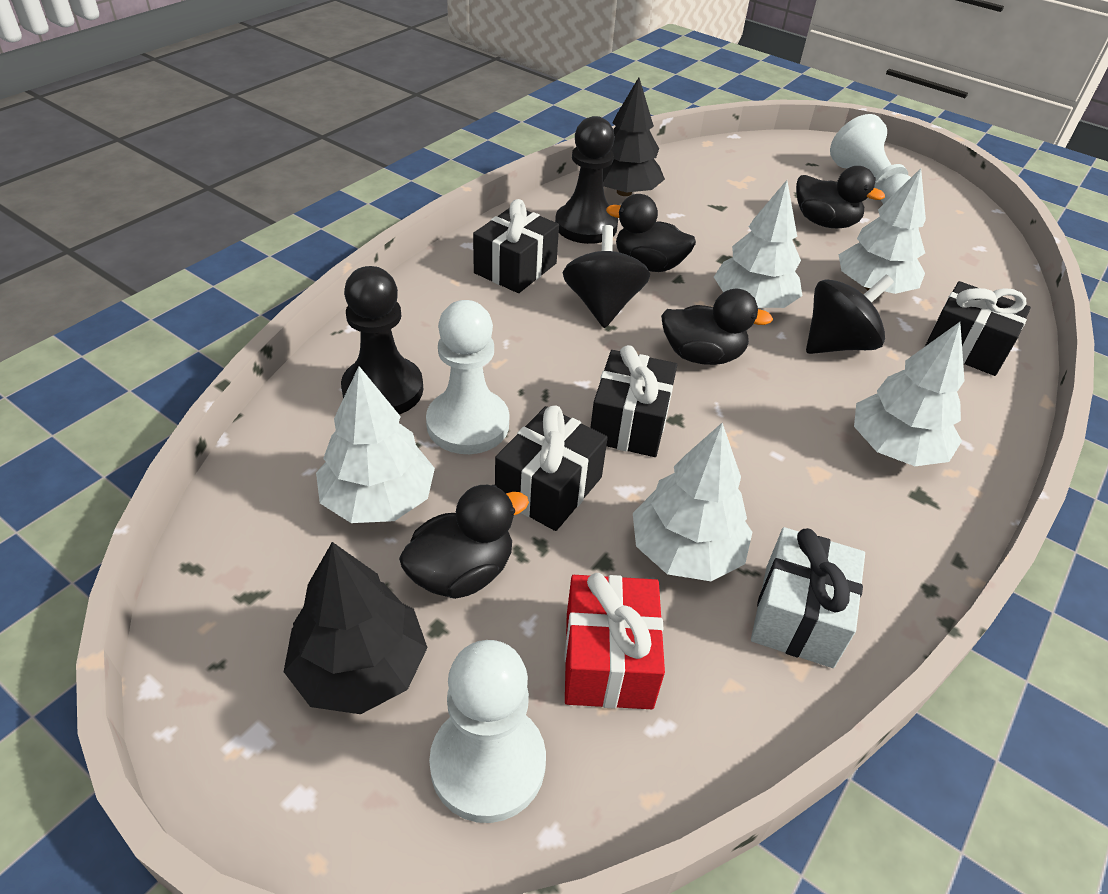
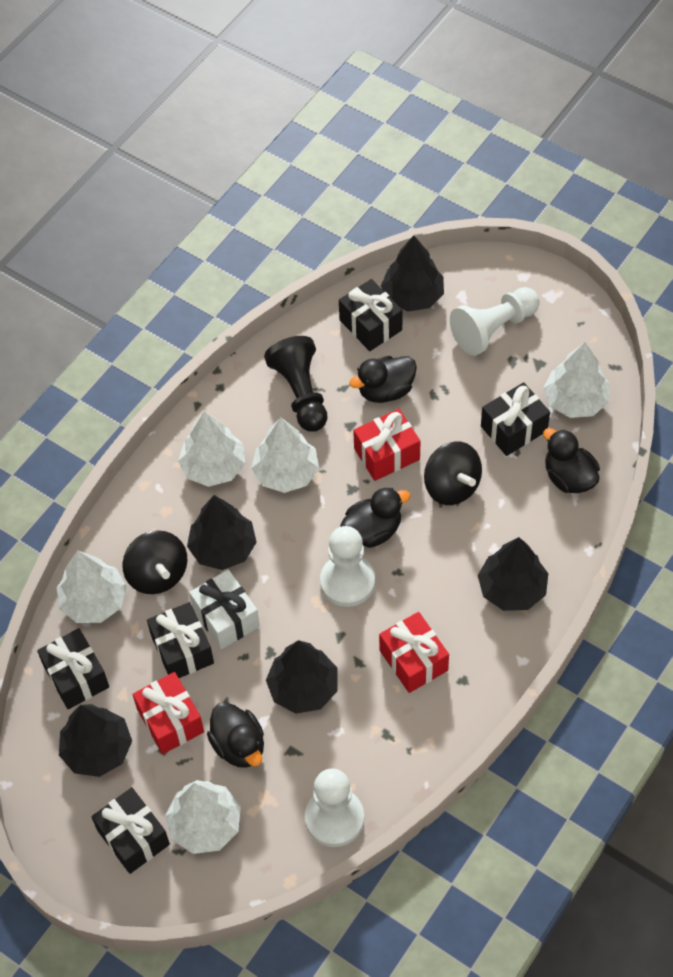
black gift: [473,199,559,293] [495,406,608,531] [590,345,677,457] [925,281,1031,376] = 4 -> [37,628,109,709] [91,787,170,874] [147,602,214,678] [339,279,402,351] [481,382,550,456] = 5
black pawn: [341,266,423,415] [555,116,618,244] = 2 -> [264,336,327,432] = 1
black tree: [284,542,428,714] [603,77,665,196] = 2 -> [59,704,132,777] [187,495,257,570] [266,640,338,714] [381,235,444,312] [478,537,548,611] = 5
red gift: [564,573,665,709] = 1 -> [132,672,204,754] [353,409,421,481] [379,612,449,693] = 3

